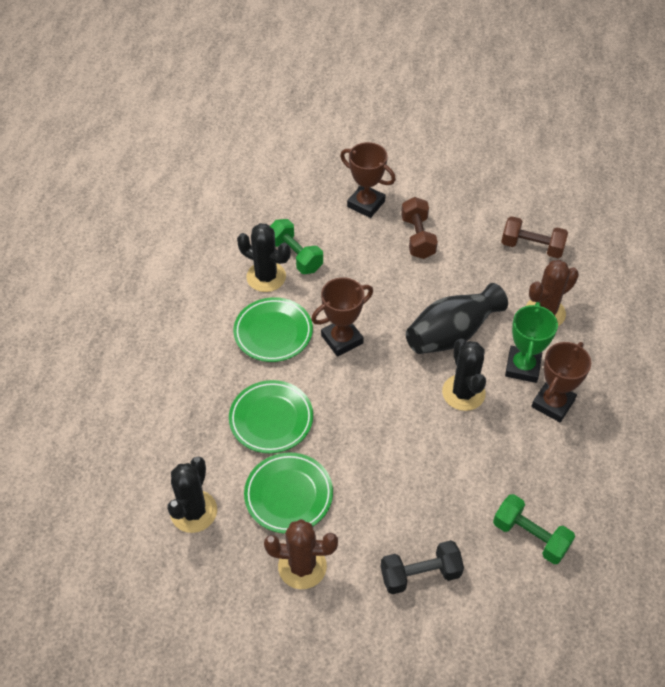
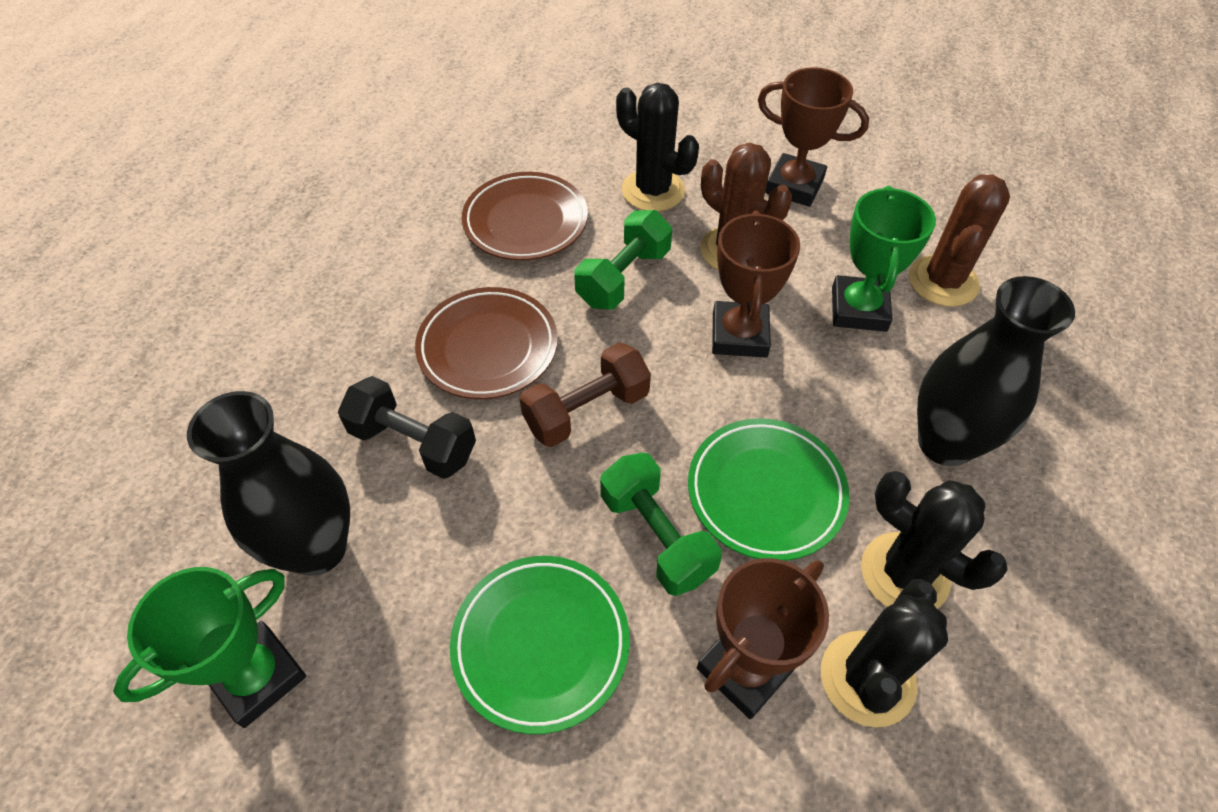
black vase: [406,283,508,354] = 1 -> [187,391,350,576] [917,276,1075,466] = 2
brown dumbbell: [401,197,438,259] [501,216,568,258] = 2 -> [519,343,651,447] = 1
brown plate: none = 0 -> [415,287,558,399] [462,172,588,261] = 2
green plate: [229,380,313,453] [233,297,313,362] [244,452,333,533] = 3 -> [450,556,630,734] [688,418,850,561] = 2
green trophy: [505,302,558,383] = 1 -> [113,567,306,728] [832,186,936,332] = 2

